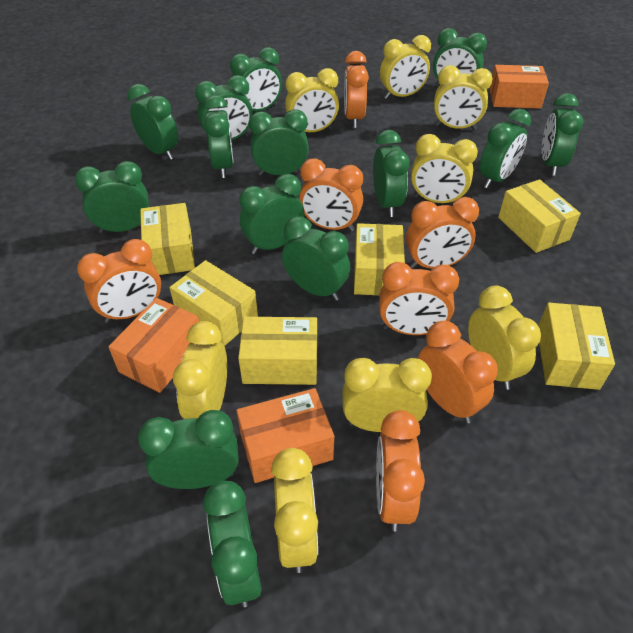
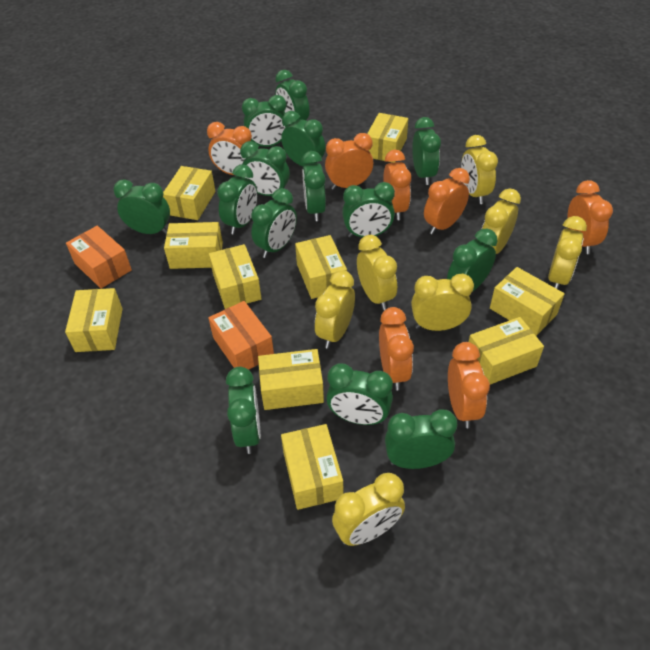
orange box: [108,298,199,393] [236,388,334,483] [489,65,549,109] = 3 -> [66,226,132,289] [208,301,274,370] = 2
yellow box: [140,203,195,275] [170,260,258,346] [238,317,317,385] [354,223,405,296] [498,179,581,253] [538,303,615,390] = 6 -> [65,288,123,352] [163,166,216,220] [164,222,223,269] [209,244,262,309] [258,349,324,410] [281,424,343,510] [295,235,347,299] [367,113,408,163] [469,317,544,385] [490,267,565,336] = 10
yellow clock: [173,321,227,419] [271,448,318,573] [285,68,339,132] [342,358,432,432] [380,35,431,99] [411,134,478,203] [434,65,493,130] [468,286,541,390] = 8 -> [315,270,355,349] [332,473,405,546] [357,235,397,310] [411,273,474,331] [461,135,498,204] [482,189,521,254] [548,216,587,289] = 7

